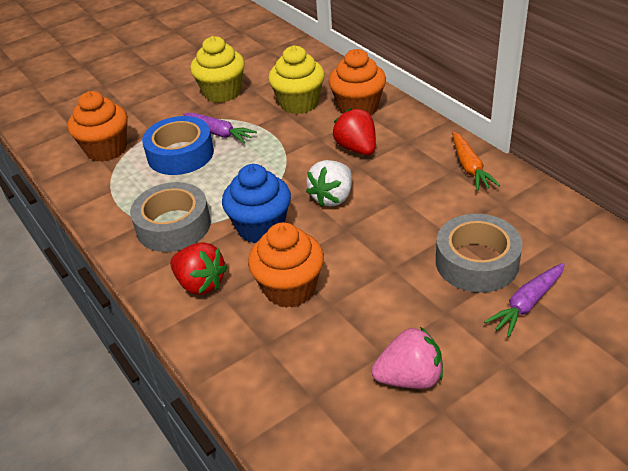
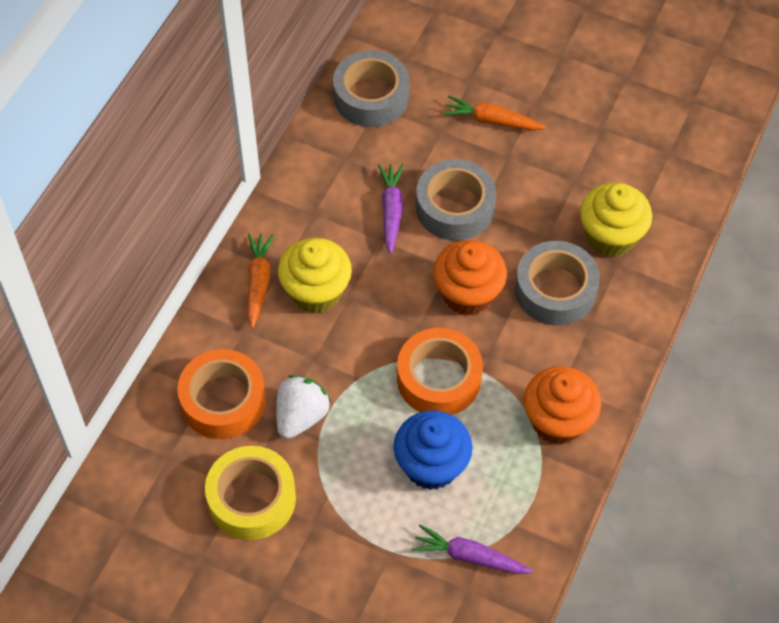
blue tape: [142,116,214,175] = 1 -> none = 0
grey tape: [130,182,211,252] [436,214,523,292] = 2 -> [333,50,409,127] [416,159,496,241] [515,241,600,326] = 3
orange carrot: [452,132,500,191] = 1 -> [248,233,274,328] [443,96,546,130] = 2
orange cupcake: [68,91,128,162] [248,222,324,308] [328,49,386,115] = 3 -> [433,240,507,316] [524,366,601,445] = 2
orange tape: none = 0 -> [177,349,266,439] [397,328,483,415] = 2
pink strawberry: [371,327,443,389] = 1 -> none = 0
red strawberry: [170,242,227,295] [333,108,376,155] = 2 -> none = 0
yellow tape: none = 0 -> [205,446,296,540] = 1

